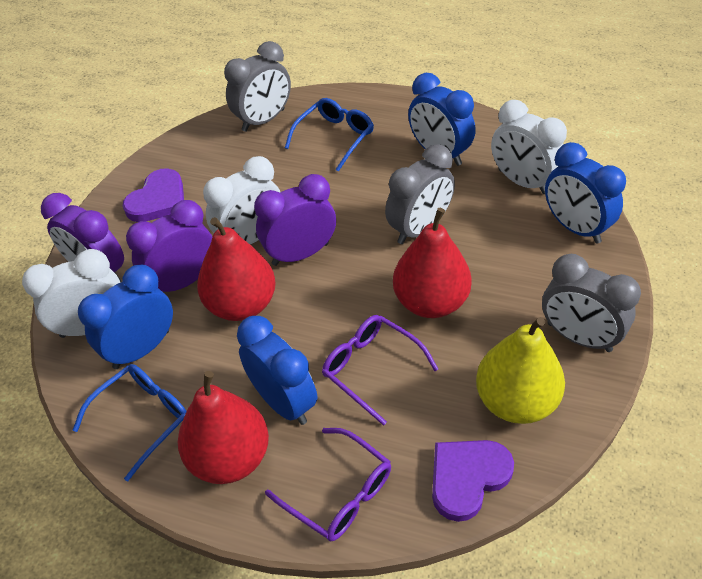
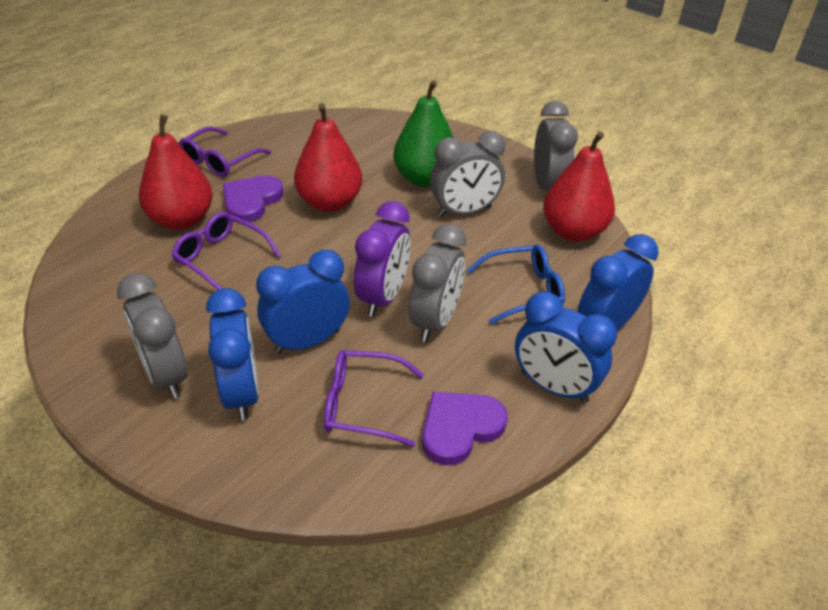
blue glasses: [73,364,187,481] [285,98,374,172] = 2 -> [467,244,565,324] = 1
green pear: none = 0 -> [393,80,454,187] = 1
grey clock: [224,41,291,132] [385,144,455,244] [542,254,641,352] = 3 -> [117,273,188,399] [409,224,466,342] [430,131,505,217] [534,101,578,190] = 4
purple clock: [41,193,124,283] [126,200,212,292] [254,174,336,266] = 3 -> [354,201,411,317] = 1
purple glasses: [265,428,391,541] [322,315,438,426] = 2 -> [172,212,281,290] [179,127,271,177] [324,350,424,447] = 3
white clock: [22,249,120,338] [203,156,280,244] [491,100,567,194] = 3 -> none = 0
yellow pear: [476,317,565,424] = 1 -> none = 0

